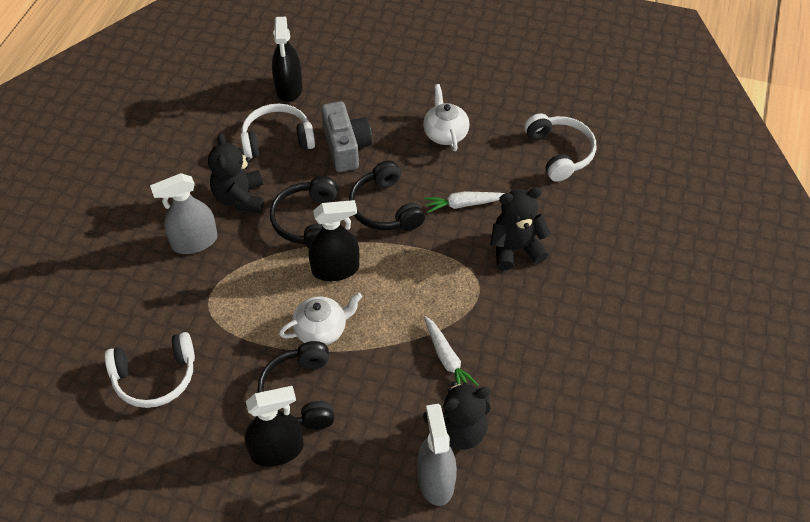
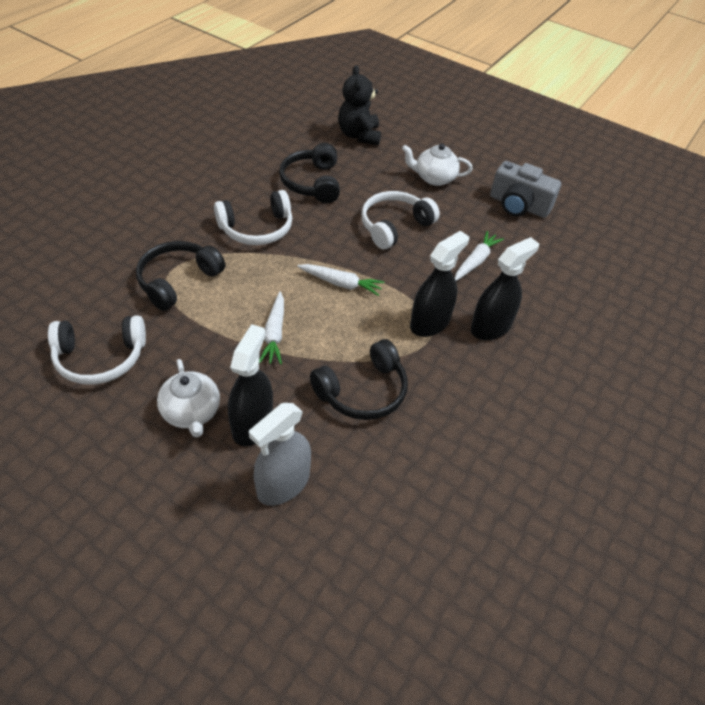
black teddy bear: [208,133,264,213] [422,381,491,450] [491,187,551,270] = 3 -> [338,65,381,145] = 1
grey spray bottle: [150,173,218,254] [417,404,457,506] = 2 -> [249,403,311,506] = 1
white carrot: [424,191,505,213] [424,316,479,386] = 2 -> [259,291,284,365] [297,264,384,296] [455,231,504,281] = 3

